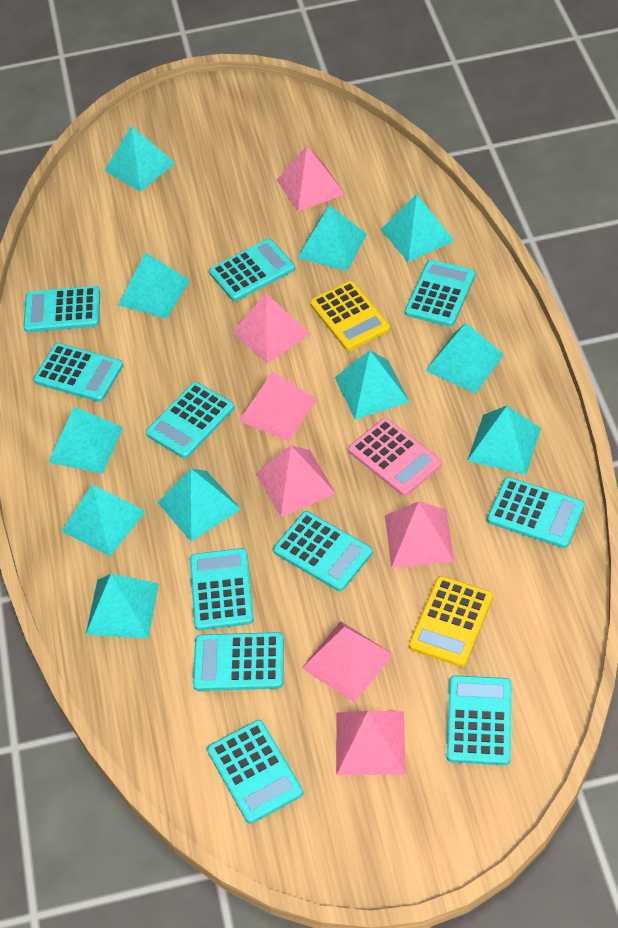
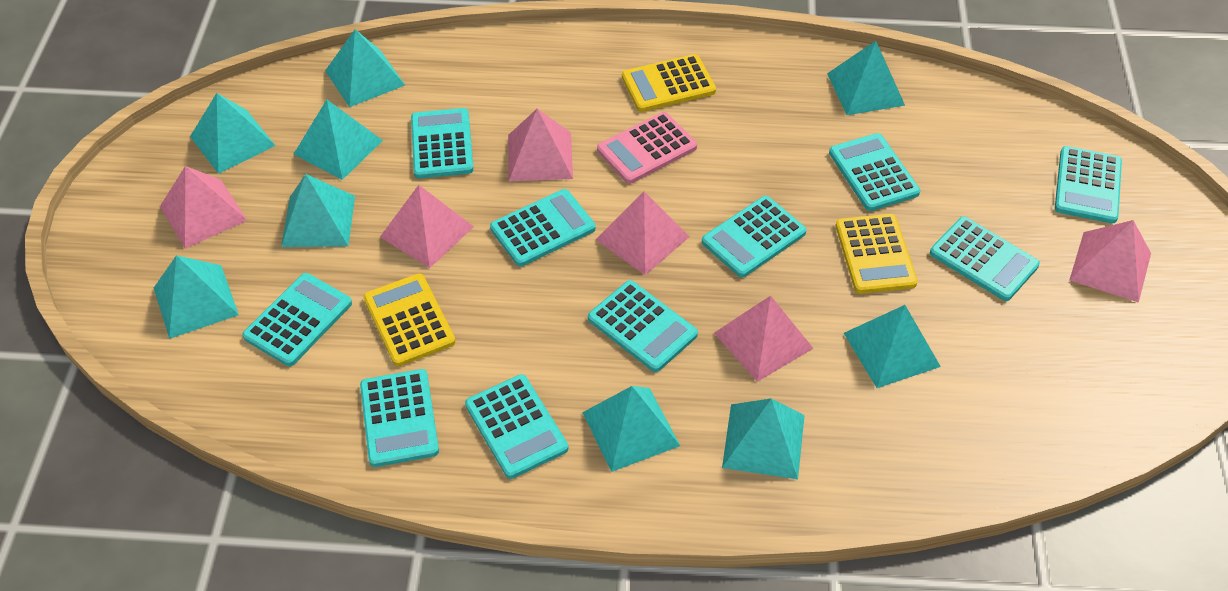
pink pyramid: [232,293,310,364] [238,372,317,441] [256,445,336,517] [277,146,345,212] [302,621,393,703] [336,710,405,775] [385,501,454,568] = 7 -> [160,166,247,249] [380,185,474,268] [508,109,573,181] [596,191,690,275] [714,295,813,382] [1070,220,1151,303] = 6
turquoise calculator: [23,286,100,332] [33,343,123,402] [146,382,235,459] [190,548,254,631] [193,632,284,691] [207,720,303,824] [209,239,295,301] [273,511,372,591] [405,260,475,327] [447,675,512,765] [487,477,585,548] = 11 -> [242,273,352,366] [360,369,439,467] [411,108,474,179] [465,374,568,479] [490,189,596,267] [588,280,698,372] [702,196,807,277] [829,133,920,211] [930,216,1040,301] [1055,146,1122,223] = 10
turquoise pyramid: [48,407,123,474] [62,485,146,556] [86,574,159,639] [104,126,175,192] [118,252,190,319] [157,468,241,542] [298,205,367,271] [335,350,409,420] [380,194,454,262] [426,323,504,394] [467,406,541,475] = 11 -> [154,255,239,339] [190,93,276,174] [281,174,355,247] [294,99,383,180] [325,29,405,107] [582,386,680,472] [722,398,805,479] [827,41,905,115] [844,305,941,388] = 9
yellow calculator: [310,281,390,351] [409,576,493,667] = 2 -> [363,273,456,367] [622,54,716,112] [835,214,918,294] = 3

